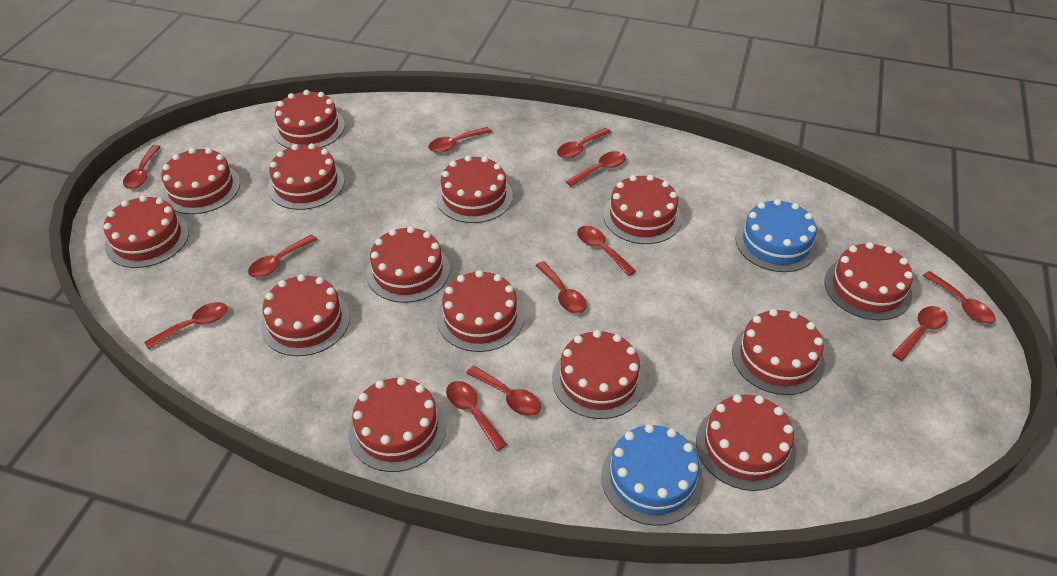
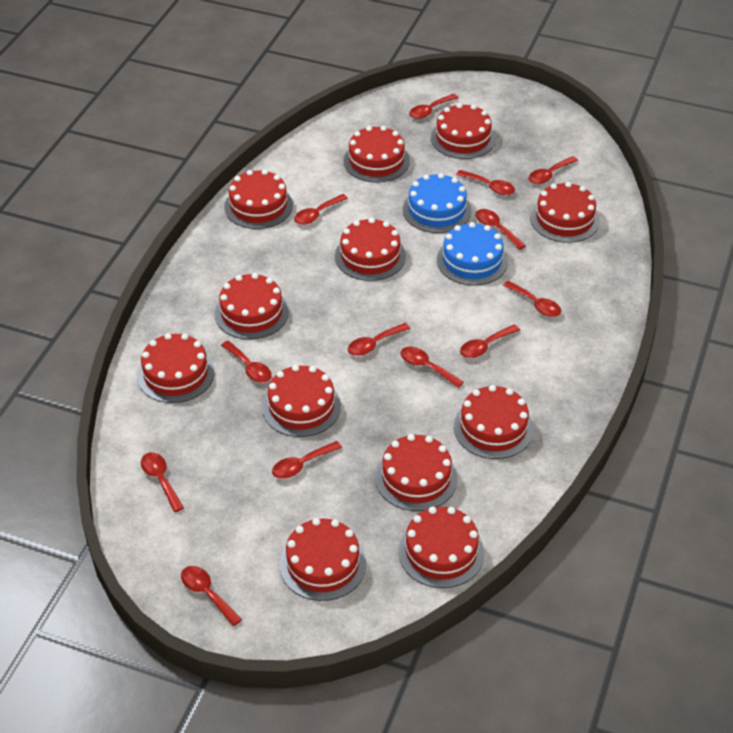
red cake: [104,195,189,268] [161,148,240,214] [261,274,350,356] [268,143,344,210] [273,90,345,148] [348,377,446,472] [366,226,450,303] [436,155,513,223] [437,270,524,352] [552,330,645,419] [603,175,682,244] [696,394,796,491] [732,309,825,395] [824,242,913,320] = 14 -> [137,333,215,403] [215,273,289,340] [224,169,293,229] [262,365,341,437] [280,518,366,601] [335,218,406,281] [344,126,410,182] [375,434,458,511] [398,506,484,588] [431,103,496,159] [454,385,534,459] [530,182,600,243] = 12
red spoon: [123,145,161,189] [144,302,228,349] [248,234,318,278] [428,127,492,153] [446,381,507,451] [466,365,541,416] [535,261,587,314] [557,128,611,159] [566,151,626,187] [577,226,636,276] [892,306,947,361] [923,271,995,324] = 12 -> [141,452,184,512] [181,566,242,626] [221,341,272,383] [272,441,342,479] [294,194,348,225] [348,323,410,356] [401,347,464,388] [409,94,459,119] [456,170,515,195] [460,324,520,358] [476,209,526,250] [503,280,561,317] [528,156,578,184] = 13

